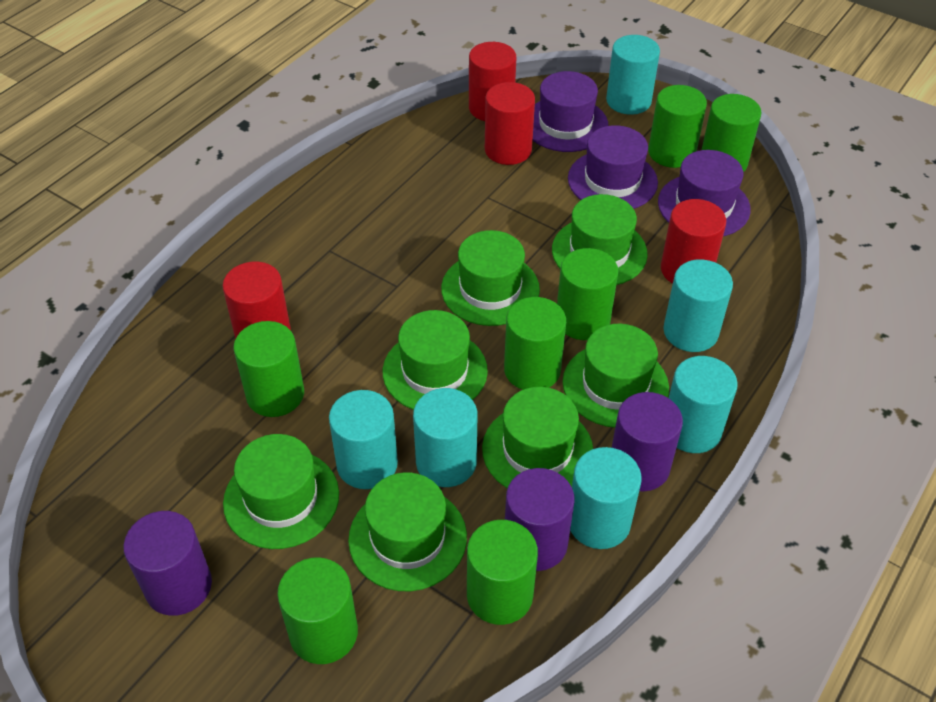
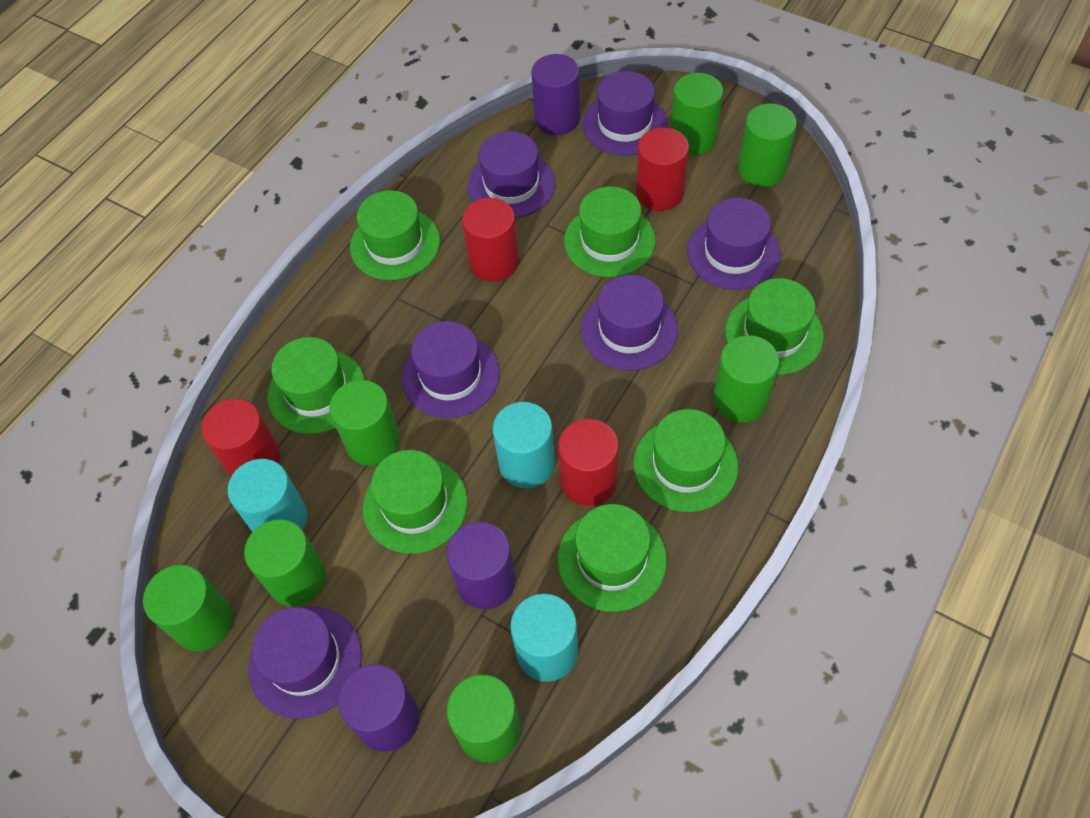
purple hat: [533,71,609,152] [568,125,658,209] [658,150,751,236] = 3 -> [248,607,362,719] [402,321,500,418] [468,131,555,218] [581,275,678,370] [582,71,668,155] [687,198,781,290] = 6
turquoise cylinder: [329,390,398,489] [413,388,478,487] [570,447,642,549] [606,35,660,115] [663,259,733,352] [669,356,738,453] = 6 -> [228,459,307,532] [493,402,555,489] [510,594,578,682] = 3

